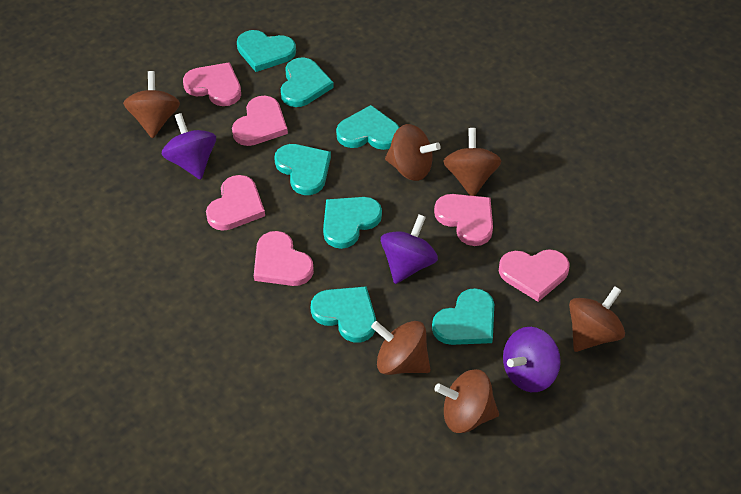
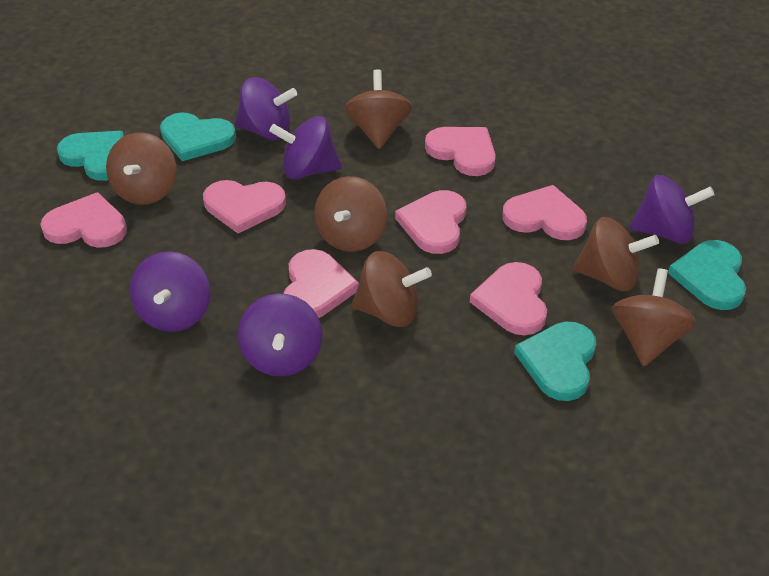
pink heart: [183,62,241,106] [206,175,265,231] [232,96,288,146] [254,231,314,286] [434,194,493,246] [499,249,570,302] = 6 -> [40,192,127,248] [203,180,286,233] [283,249,359,318] [395,190,466,254] [425,127,496,176] [470,262,547,335] [502,185,587,240] = 7
purple spinning top: [162,113,216,179] [381,214,438,284] [503,327,561,392] = 3 -> [130,251,210,332] [235,77,297,140] [238,293,323,377] [269,116,342,179] [630,175,715,244] = 5
turquoise heart: [237,30,296,72] [274,144,331,195] [281,58,334,107] [311,286,376,342] [323,197,382,249] [336,105,400,150] [432,288,494,345] = 7 -> [57,131,124,181] [160,113,236,161] [514,322,596,401] [668,240,746,310] = 4

